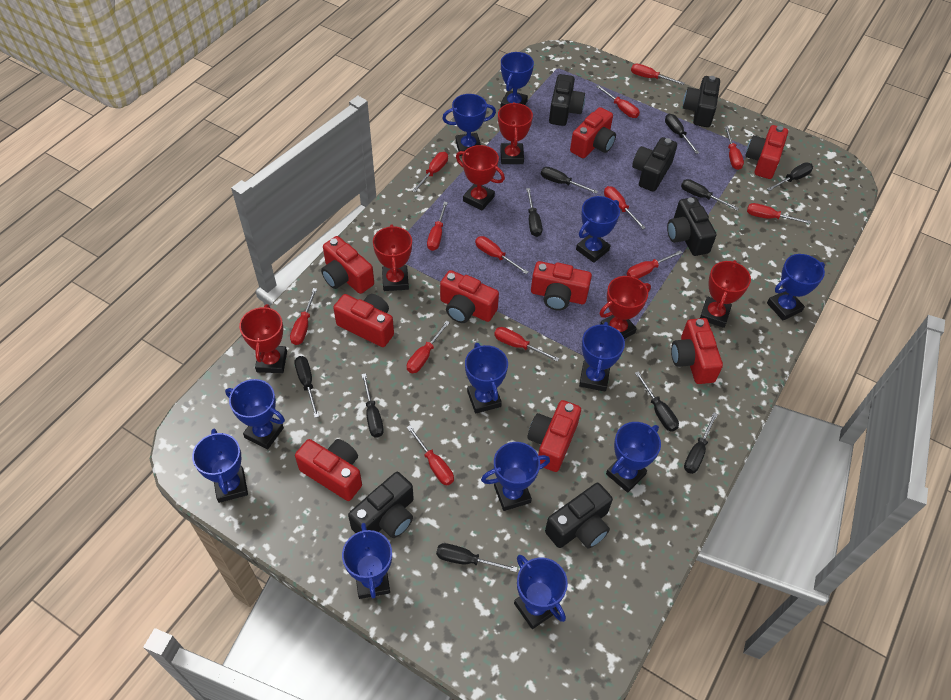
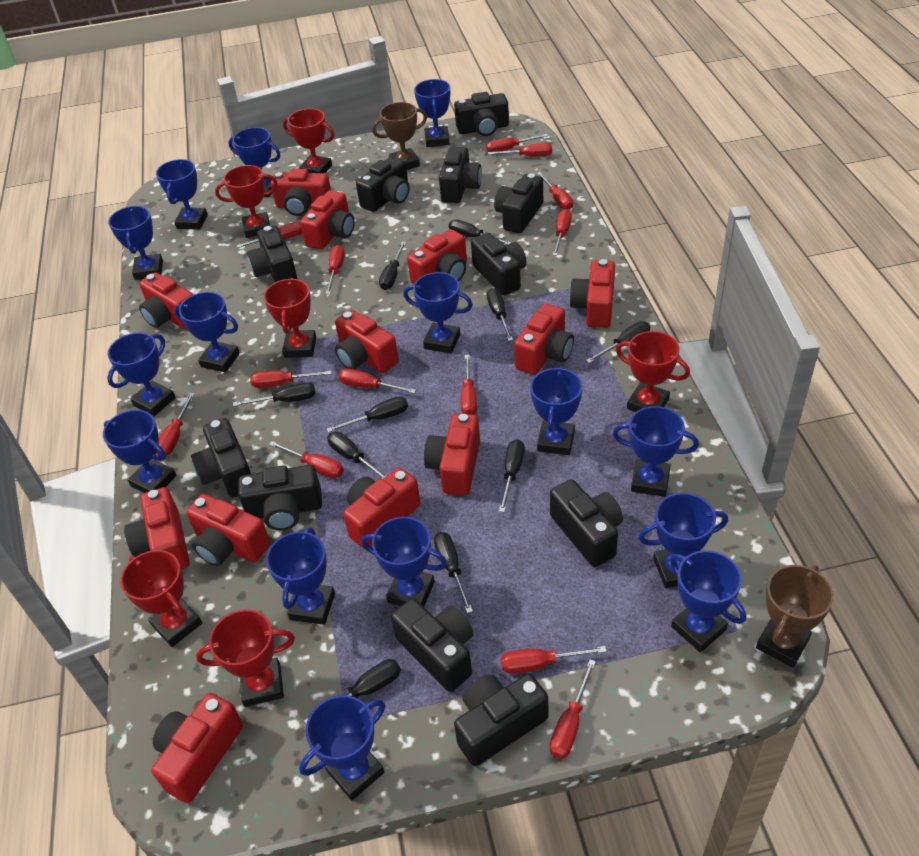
black camera: [348,472,414,538] [545,483,613,549] [549,74,585,126] [632,137,677,192] [667,197,716,256] [683,76,720,127] = 6 -> [191,418,251,498] [238,465,322,530] [247,226,297,282] [356,156,410,212] [391,598,473,692] [439,147,482,203] [454,92,509,136] [454,674,548,766] [471,233,526,296] [494,173,543,233] [550,479,623,567] = 11
blue trophy: [192,429,248,503] [225,379,285,450] [342,523,392,599] [442,94,496,156] [465,343,508,413] [481,442,550,511] [500,52,534,108] [514,555,568,629] [576,196,620,263] [579,322,625,392] [606,422,661,493] [767,254,825,321] = 12 -> [103,410,176,493] [107,333,176,416] [108,206,163,280] [156,159,208,230] [174,292,240,372] [228,127,281,198] [266,527,335,625] [299,695,385,801] [361,517,447,606] [403,272,473,353] [414,79,450,147] [530,366,582,455] [613,406,699,497] [638,493,728,588] [670,550,746,652] = 15
brown trophy: none = 0 -> [372,102,427,170] [756,565,834,668] = 2
red camera: [295,439,362,501] [321,236,374,294] [333,294,394,347] [440,270,499,323] [527,400,581,472] [531,261,592,311] [570,107,616,158] [671,318,723,384] [745,125,788,179] = 9 -> [124,487,190,569] [139,272,193,330] [151,693,243,803] [186,494,270,566] [270,168,331,216] [300,190,355,250] [335,310,399,373] [343,467,420,549] [407,229,467,284] [424,414,480,495] [514,303,574,375] [569,259,615,328] = 12

